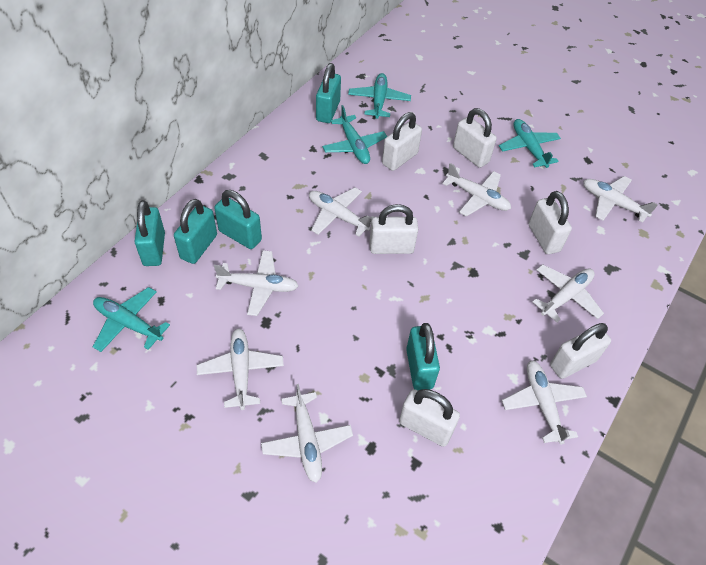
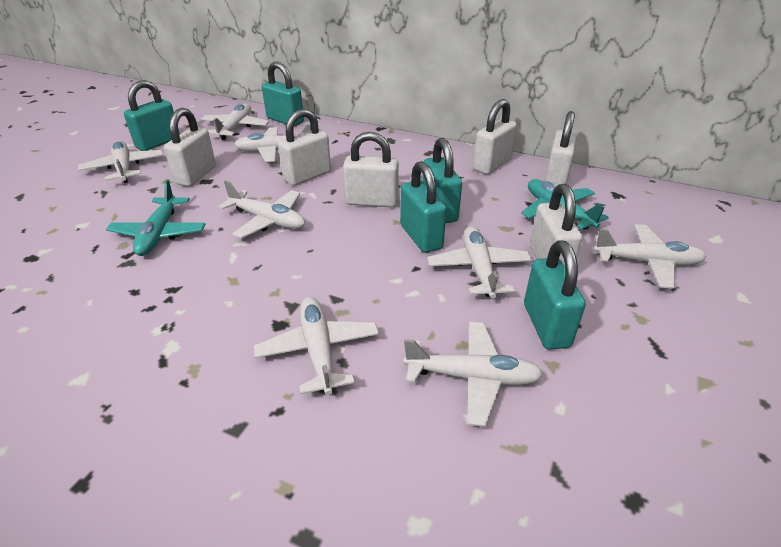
turquoise plane: [93,287,170,352] [322,105,387,164] [348,73,411,119] [499,119,561,168] = 4 -> [106,180,205,256] [521,179,609,230] = 2

